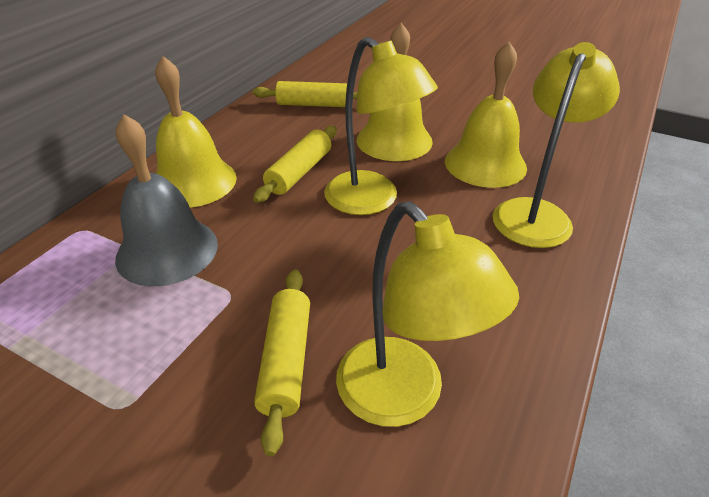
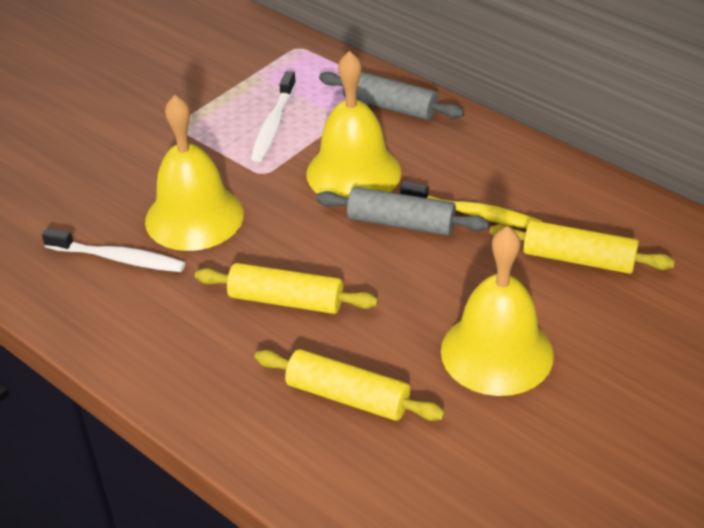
grey bell: [115,114,218,287] = 1 -> none = 0
grey rolling pin: none = 0 -> [316,187,489,235] [319,72,464,120] = 2
white toothbrush: none = 0 -> [42,228,185,272] [251,71,296,162] = 2
yellow lamp: [324,37,438,215] [336,201,519,427] [493,42,620,248] = 3 -> none = 0
yellow toothbrush: none = 0 -> [400,181,542,229] = 1

